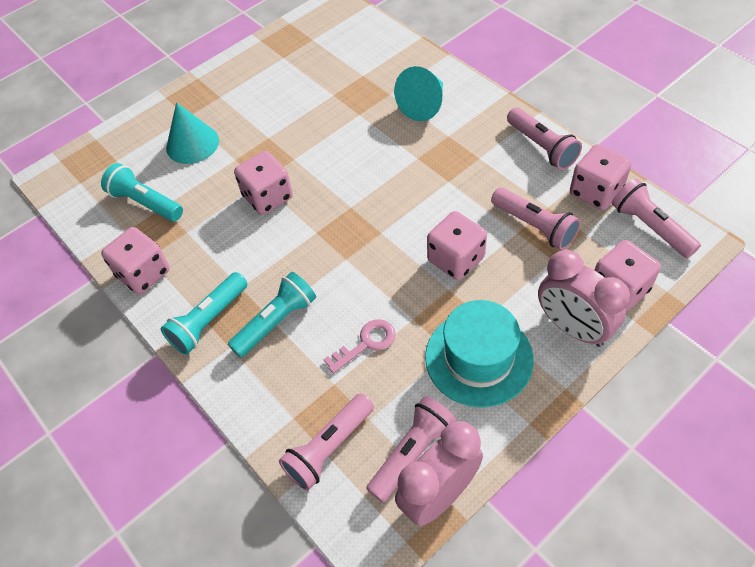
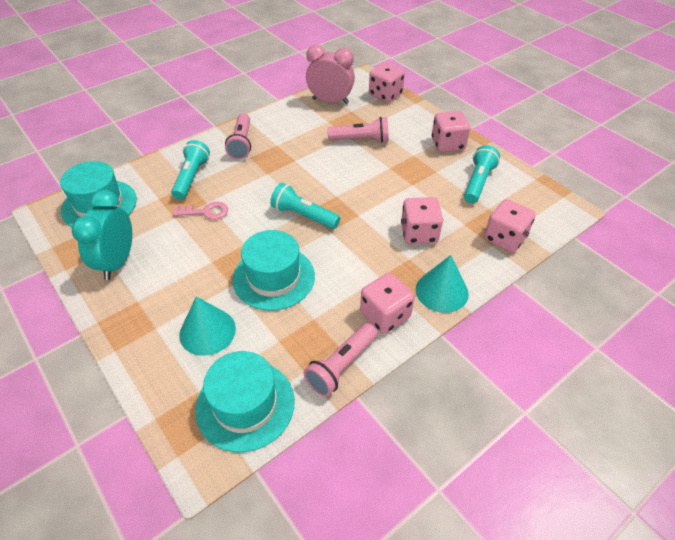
pink clock: [395,421,483,526] [538,250,630,347] = 2 -> [306,45,355,104] = 1
pink flashlight: [279,393,374,491] [366,396,457,503] [491,187,581,250] [507,107,582,170] [612,178,701,258] = 5 -> [225,113,251,160] [303,323,378,397] [327,117,389,143] = 3
turquoise clock: none = 0 -> [72,190,132,280] = 1
turquoise hat: [425,300,534,407] = 1 -> [60,161,137,227] [195,351,295,452] [232,230,315,311] = 3

